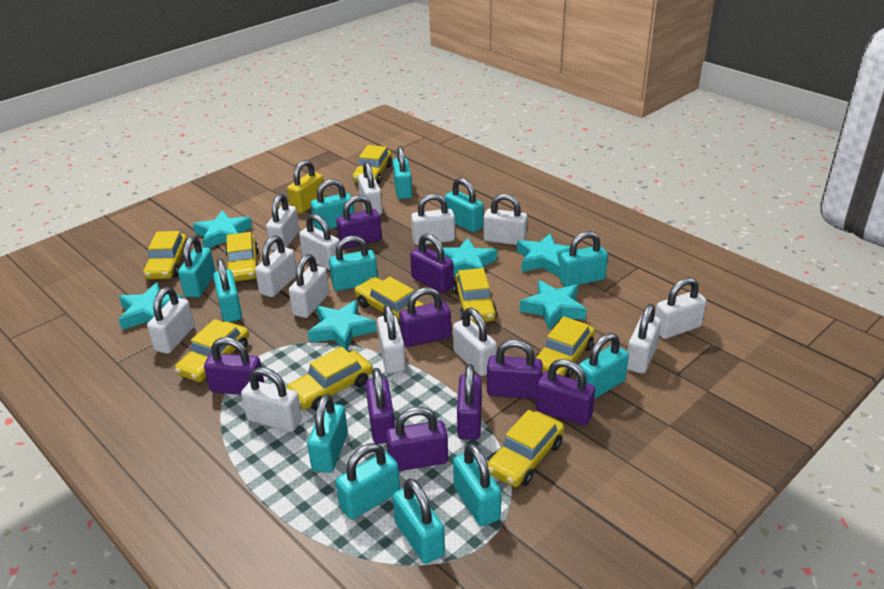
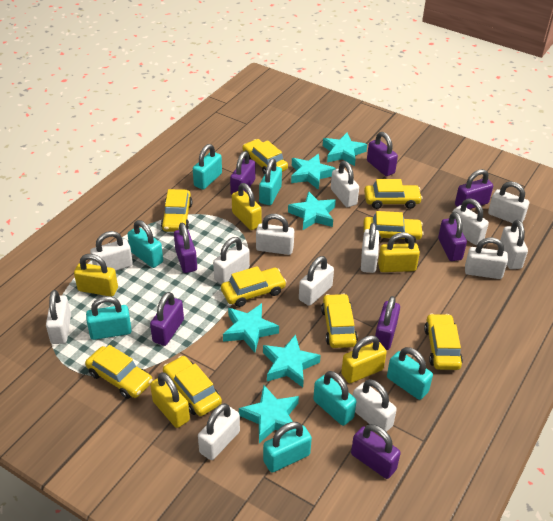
purple padlock: [204,337,264,395] [336,195,382,249] [366,368,395,444] [386,407,448,471] [399,287,451,347] [410,234,454,293] [457,364,482,440] [487,339,543,399] [536,359,595,426] = 9 -> [150,292,184,346] [174,222,197,273] [230,151,255,195] [351,424,401,479] [367,132,398,176] [375,296,400,350] [438,212,467,261] [455,169,493,209] = 8
turquoise padlock: [178,236,216,298] [213,259,242,322] [307,394,348,473] [311,179,354,231] [329,236,378,291] [336,443,400,519] [393,146,412,199] [393,478,445,564] [445,177,483,232] [453,443,501,526] [559,231,608,287] [577,333,629,399] = 12 -> [86,296,132,340] [127,220,163,268] [193,144,222,190] [259,159,282,205] [263,422,312,472] [313,371,357,426] [387,347,433,400] = 7
yellow padlock: [287,160,325,214] = 1 -> [74,254,118,297] [150,372,190,428] [232,183,262,230] [341,335,387,383] [378,232,420,272] = 5

